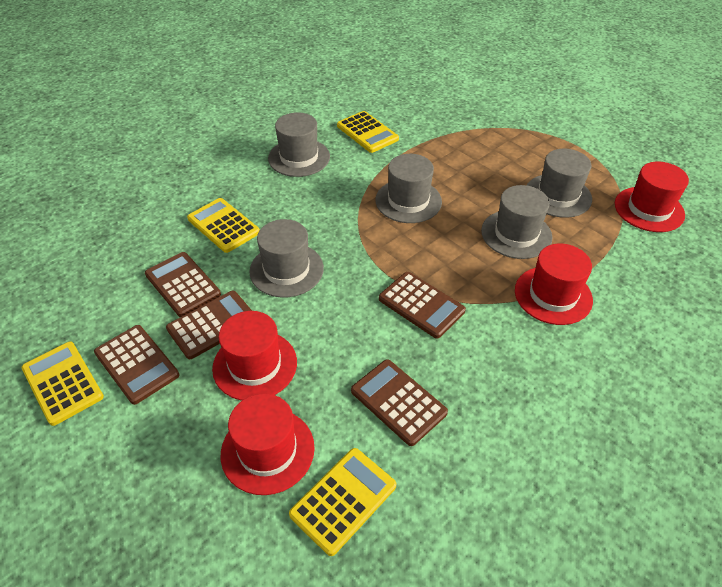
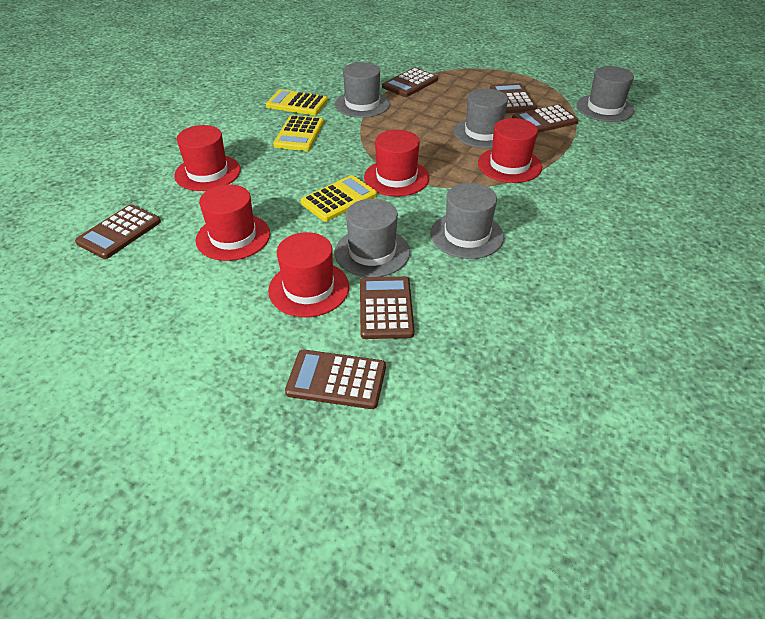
brown calculator: [94,325,179,405] [145,252,221,317] [166,291,252,359] [351,359,448,446] [379,272,466,339] = 5 -> [75,204,161,259] [285,350,386,409] [360,276,414,339] [382,68,438,97] [490,83,537,114] [512,104,578,133] = 6
red hat: [212,311,297,400] [221,393,315,495] [515,244,593,325] [615,162,689,232] = 4 -> [174,125,240,191] [196,184,270,261] [268,232,349,317] [364,130,429,196] [478,118,542,183] = 5
yellow calculator: [21,341,104,426] [187,198,260,253] [289,448,396,556] [337,111,399,153] = 4 -> [266,89,328,115] [273,115,324,151] [301,175,377,222] = 3

